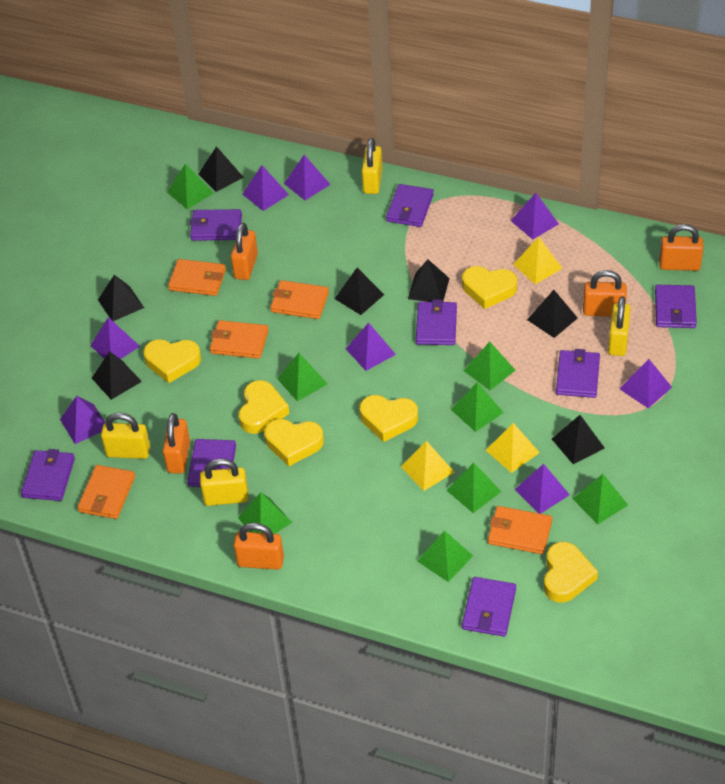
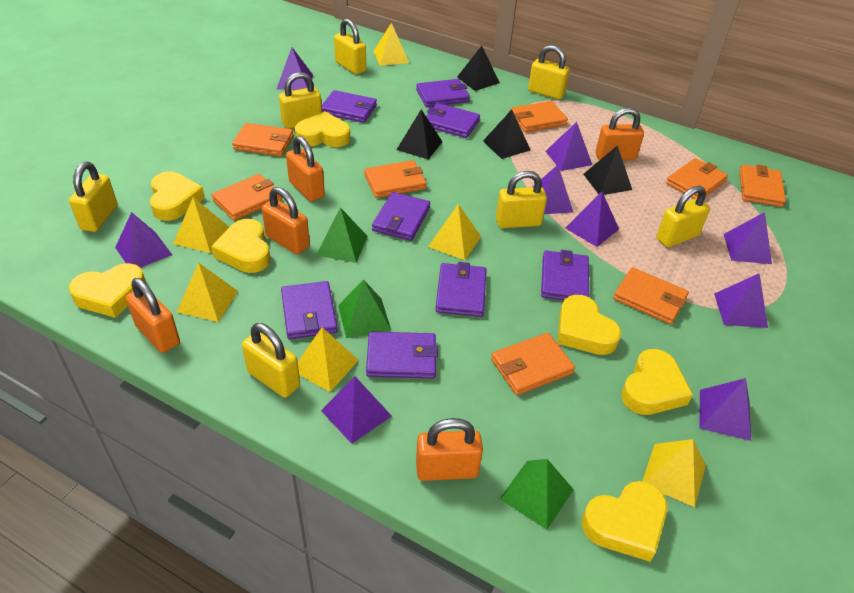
black pyramid: [92,351,142,400] [98,275,144,321] [198,146,244,192] [335,268,384,315] [408,259,450,302] [527,290,578,338] [552,415,605,464] = 7 -> [396,109,443,159] [457,46,500,91] [483,110,530,159] [584,145,632,195] = 4
green pyramid: [167,164,213,209] [238,492,292,534] [277,353,327,401] [417,531,473,582] [446,463,502,513] [451,382,504,432] [464,342,516,390] [573,474,628,524] = 8 -> [316,207,368,263] [338,279,391,338] [500,459,574,530] = 3
orange wallet: [77,465,135,519] [168,259,226,296] [210,320,268,359] [270,280,329,319] [488,506,552,554] = 5 -> [212,174,282,221] [232,123,293,157] [364,160,427,198] [491,333,575,395] [510,101,568,132] [613,267,689,324] [666,158,728,199] [739,165,786,207] = 8
purple pyramid: [60,396,105,444] [90,317,140,359] [242,165,289,211] [284,155,331,200] [346,323,396,371] [511,193,559,240] [515,464,570,514] [619,359,672,408] = 8 -> [115,212,172,268] [277,47,313,90] [321,376,392,444] [533,165,573,214] [546,122,592,171] [565,192,619,247] [699,378,751,441] [714,273,768,328] [723,212,772,264] = 9
yellow heart: [143,339,201,383] [239,380,289,434] [264,419,324,466] [359,395,418,442] [462,266,517,309] [544,542,598,603] = 6 -> [69,263,146,318] [150,171,205,221] [211,219,270,273] [295,111,350,147] [557,295,621,355] [582,481,668,562] [621,349,693,415] = 7
yellow padlock: [101,413,150,459] [200,458,248,506] [362,138,383,194] [608,296,631,356] = 4 -> [69,162,118,232] [242,323,300,398] [279,72,322,129] [334,19,366,74] [496,171,547,228] [528,45,570,100] [656,186,710,247] = 7
yellow pyramid: [401,441,455,491] [486,423,540,473] [513,237,563,284] = 3 -> [173,197,229,253] [177,262,238,322] [298,328,358,392] [373,23,409,66] [428,204,481,260] [642,439,706,507] = 6

